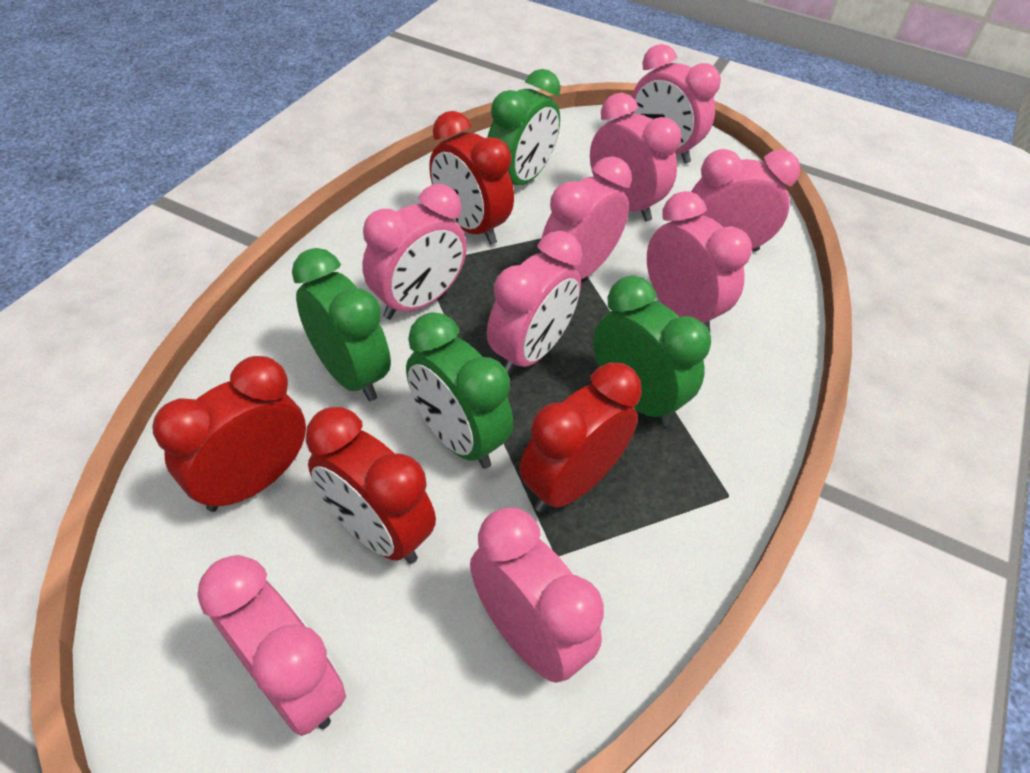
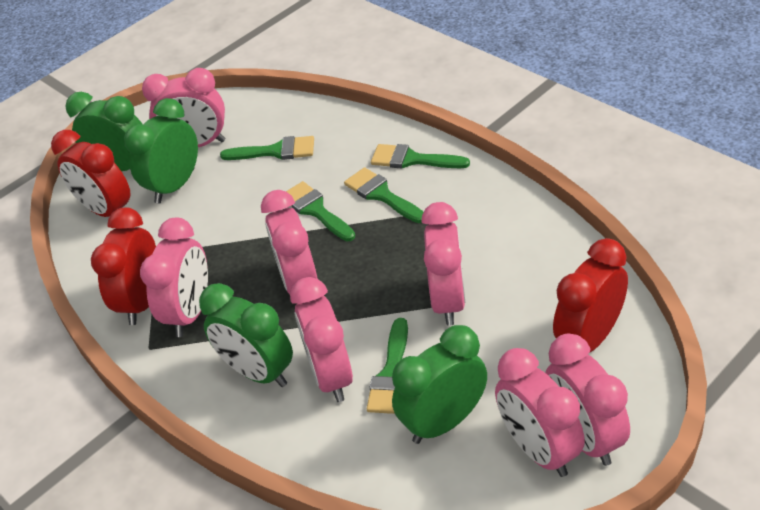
green brush: none = 0 -> [220,136,314,160] [286,181,355,241] [344,167,423,223] [367,318,408,414] [371,144,470,168] = 5
pink clock: [197,555,346,736] [362,184,467,319] [470,507,604,683] [487,231,582,376] [541,156,632,279] [590,93,681,222] [631,44,721,164] [647,191,752,332] [691,149,800,252] = 9 -> [140,218,208,337] [142,68,225,147] [261,190,318,294] [290,277,353,402] [421,202,465,326] [495,348,585,477] [545,334,630,466] = 7
red clock: [152,356,306,512] [306,407,436,564] [429,111,514,245] [520,363,642,512] = 4 -> [51,130,131,217] [91,208,156,325] [553,238,628,353] = 3

